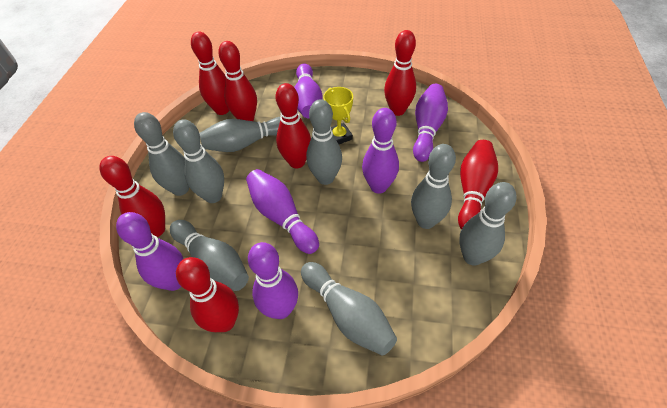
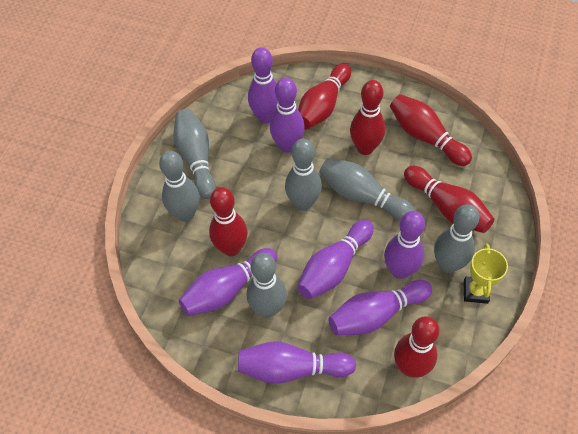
grey bowling pin: [134,112,189,196] [170,220,249,291] [173,120,224,203] [199,117,280,152] [301,262,397,356] [306,99,342,185] [411,144,456,229] [459,182,517,266] = 8 -> [159,151,200,222] [173,109,216,199] [247,253,287,317] [285,139,322,211] [319,158,415,220] [434,204,479,273] = 6
purple bowling pin: [116,212,183,291] [246,169,319,254] [248,242,298,319] [294,63,323,118] [362,108,399,194] [413,84,448,162] = 6 -> [179,248,277,316] [238,341,356,384] [248,47,278,123] [270,78,305,152] [297,220,374,299] [328,280,432,335] [384,211,425,279] = 7
red bowling pin: [100,156,165,237] [176,257,239,332] [191,32,229,115] [218,41,257,121] [276,83,311,169] [384,30,416,116] [458,140,498,230] = 7 -> [209,187,248,256] [298,63,351,129] [350,80,385,155] [390,94,472,166] [394,316,440,378] [404,166,494,233] = 6

